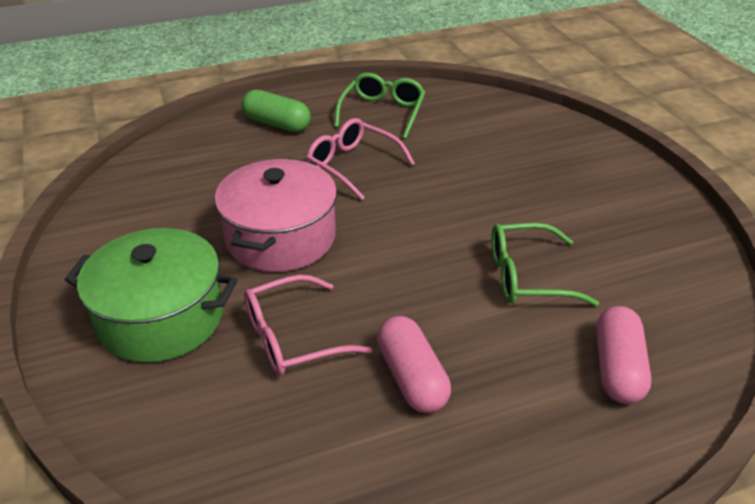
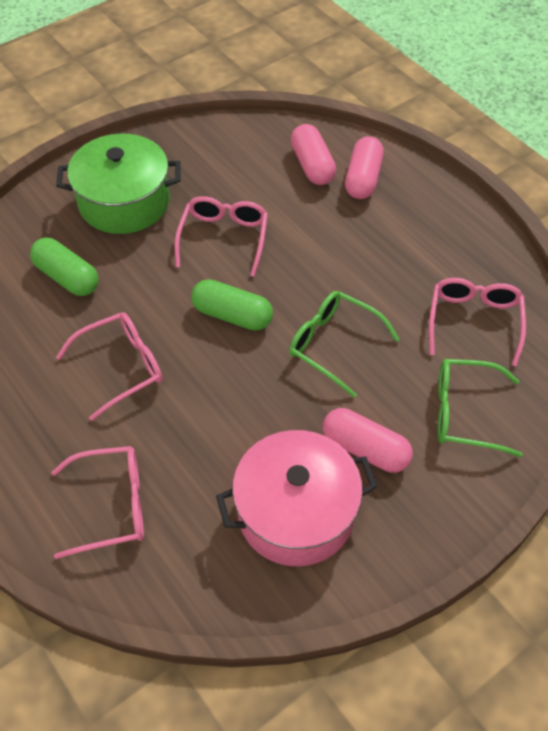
green capsule: [241,90,311,132] = 1 -> [30,238,99,296] [191,279,273,331] = 2
pink capsule: [377,316,451,413] [596,306,651,404] = 2 -> [291,124,336,185] [323,408,413,473] [345,136,384,199] = 3
pink glasses: [244,275,372,376] [306,118,415,200] = 2 -> [51,446,144,559] [56,312,162,421] [175,196,268,277] [429,278,526,367] = 4

